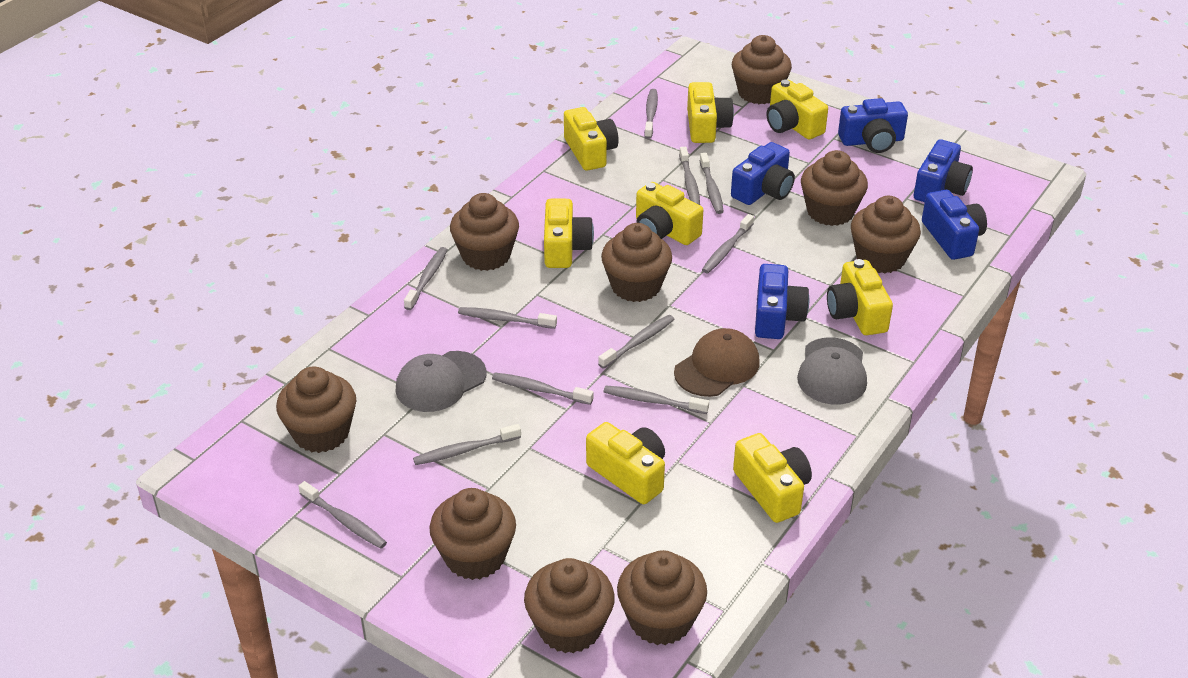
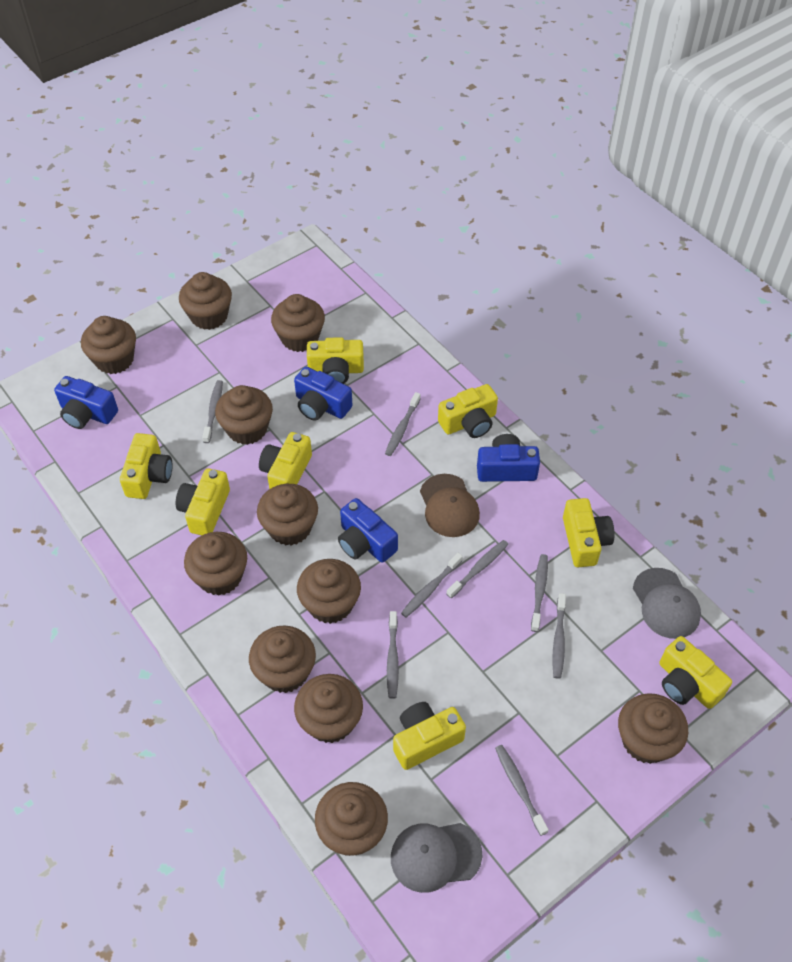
blue camera: [731,142,795,205] [755,264,809,339] [838,98,908,153] [914,139,973,202] [922,190,987,260] = 5 -> [54,376,118,429] [294,367,352,421] [338,498,398,563] [477,434,540,482] = 4
brown cupcake: [276,366,356,453] [429,488,516,580] [450,193,519,271] [524,558,615,653] [601,223,672,302] [617,550,707,645] [732,35,792,104] [801,150,868,226] [851,196,921,273] = 9 -> [81,316,136,374] [179,272,232,330] [184,532,247,596] [215,385,273,445] [249,626,316,693] [257,484,318,546] [271,294,325,352] [294,674,363,743] [297,559,361,624] [315,782,388,856] [618,693,688,764] = 11
grey toothbrush: [298,481,387,549] [404,247,448,310] [413,424,521,465] [458,307,557,329] [492,373,593,405] [598,315,675,369] [603,386,709,414] [644,89,658,139] [679,147,700,205] [700,153,724,214] [702,214,754,273] = 11 -> [202,380,223,443] [385,392,420,456] [387,611,399,699] [401,553,463,618] [446,540,508,598] [495,745,549,836] [531,554,548,632] [552,593,566,679] = 8

